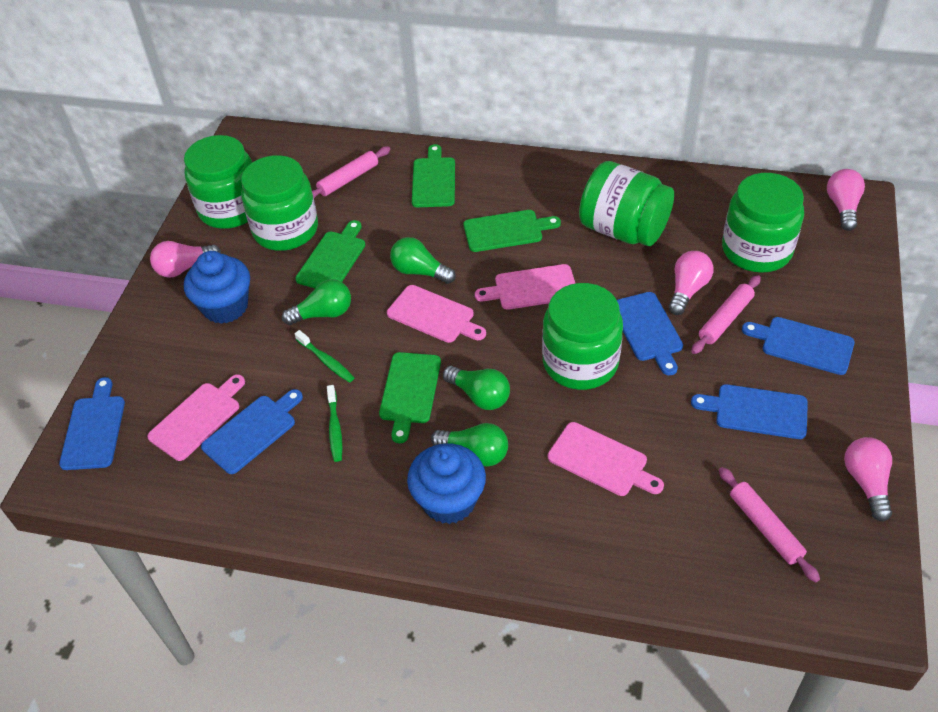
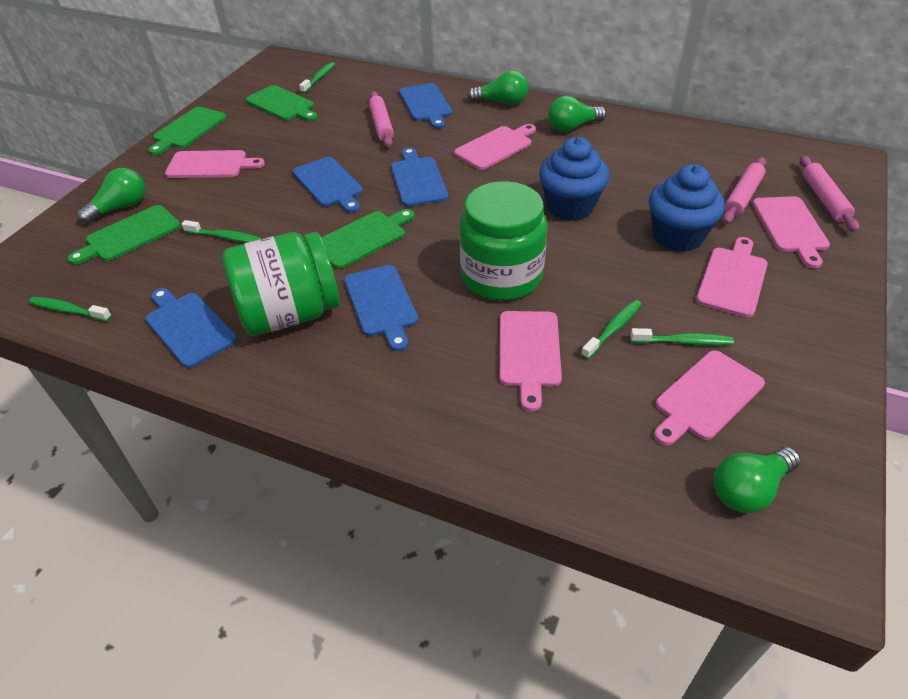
green jar: [184,135,252,229] [241,155,318,251] [542,283,623,390] [579,161,674,246] [722,173,804,273] = 5 -> [222,232,339,336] [459,181,548,301] = 2
green toothbrush: [295,330,354,383] [327,385,342,462] = 2 -> [29,297,112,322] [182,220,262,243] [299,62,335,94] [581,300,642,360] [630,328,734,345] = 5
pink cutting board: [147,375,245,461] [387,285,486,343] [475,264,576,310] [548,422,664,496] = 4 -> [165,150,265,178] [454,124,536,170] [500,311,562,411] [654,350,765,446] [696,237,768,317] [752,196,830,268] = 6
pink light bulb: [150,241,221,278] [668,251,713,315] [827,169,865,231] [844,437,892,522] = 4 -> none = 0

